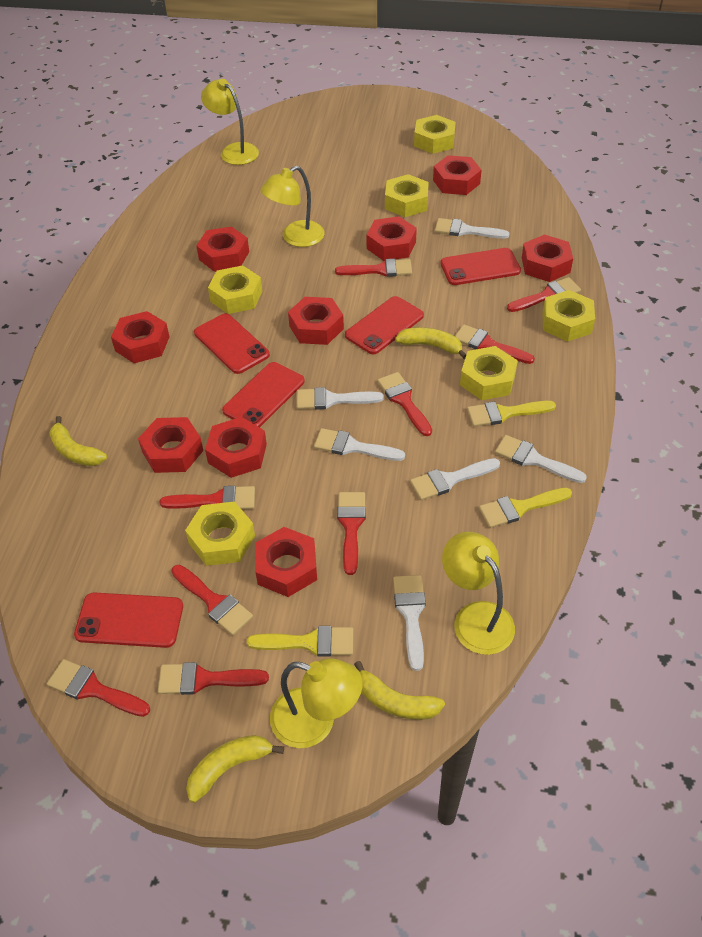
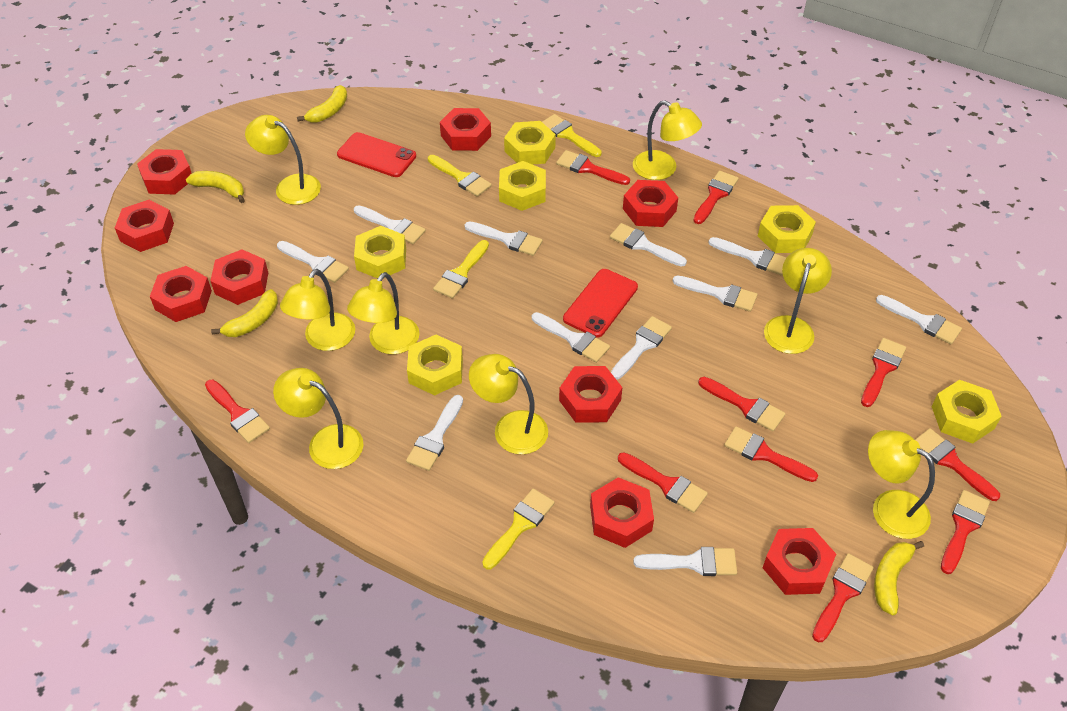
red brush: [47,659,150,717] [158,662,269,695] [160,486,255,510] [171,565,253,635] [335,259,412,277] [337,492,366,575] [377,372,432,436] [455,324,535,364] [507,277,581,312] = 9 -> [205,380,270,443] [556,150,630,185] [618,452,708,513] [693,171,739,224] [698,377,786,432] [724,426,818,482] [812,553,874,642] [861,338,906,407] [915,428,1000,501] [941,490,990,574] = 10
red phone: [74,592,183,648] [194,313,270,374] [222,362,305,427] [345,296,424,354] [440,248,521,285] = 5 -> [337,132,416,177] [563,269,638,338] = 2
white brush: [297,387,384,410] [314,428,405,461] [393,575,426,671] [410,458,500,500] [435,218,509,239] [495,435,587,483] = 6 -> [277,241,349,283] [354,205,426,244] [406,395,463,471] [465,221,543,256] [532,312,610,363] [610,223,687,267] [611,316,672,380] [634,547,737,576] [673,276,758,312] [708,237,786,276] [876,295,962,344] = 11
yellow brush: [247,626,353,657] [467,401,556,427] [479,488,572,528] = 3 -> [428,155,492,197] [433,240,489,299] [482,488,555,570] [542,114,602,157] = 4
yellow lamp: [201,79,259,165] [260,166,325,247] [270,658,363,748] [442,531,515,655] = 4 -> [245,115,321,205] [273,368,363,469] [280,269,355,351] [347,272,420,354] [469,354,548,455] [633,100,702,180] [764,248,832,354] [868,430,935,539] = 8

